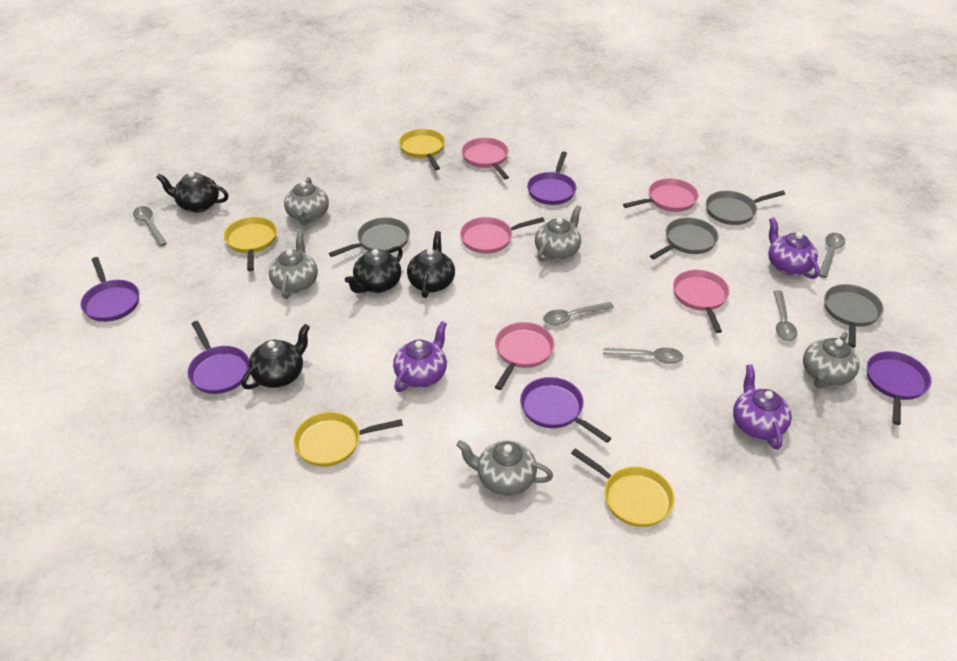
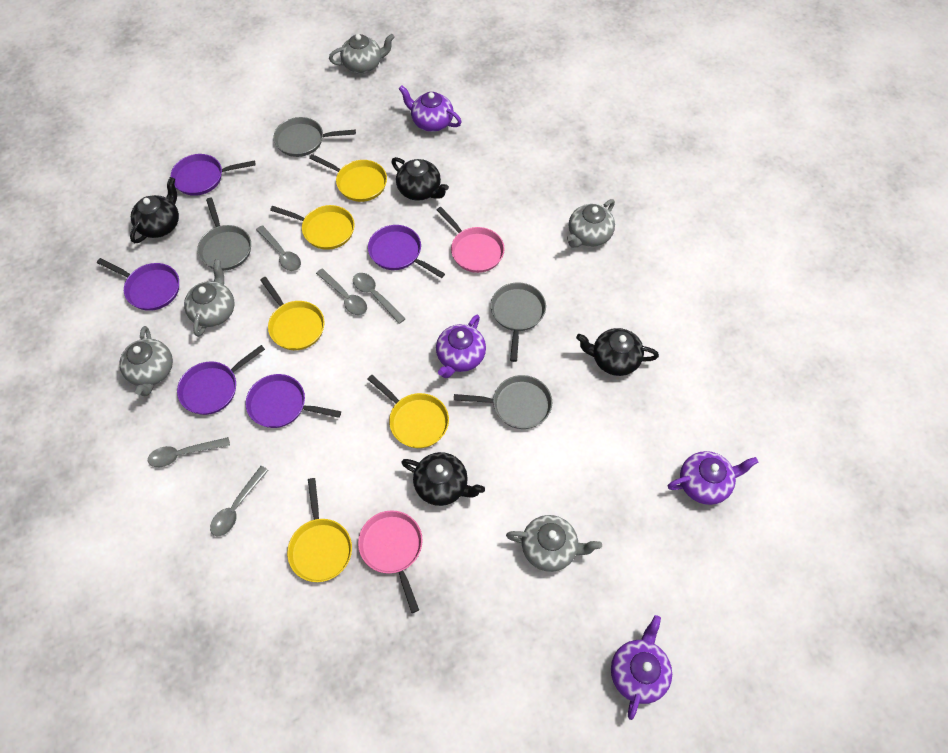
pink pan: [460,217,544,254] [462,138,509,179] [495,322,554,390] [623,178,699,212] [673,270,730,333] = 5 -> [358,511,423,613] [437,207,505,273] = 2
purple teapot: [393,321,447,392] [733,364,792,450] [768,217,820,279] = 3 -> [399,86,462,132] [436,315,486,378] [611,615,672,720] [668,451,758,505] = 4
yellow pan: [224,217,277,271] [293,412,403,467] [399,129,445,170] [571,448,675,527] = 4 -> [260,277,325,350] [270,205,355,250] [287,478,352,582] [309,154,387,202] [368,375,449,448] = 5

